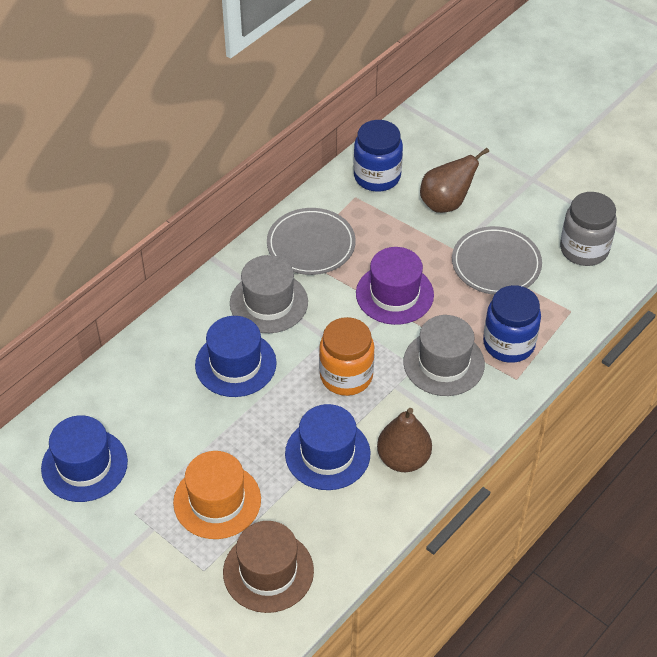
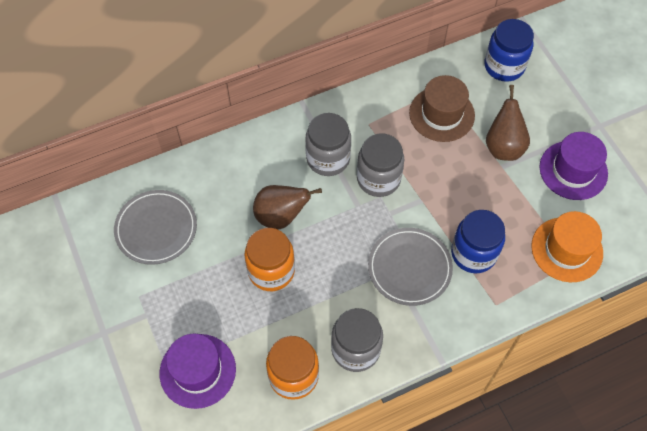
blue hat: [41,415,128,502] [195,316,277,397] [285,404,370,490] = 3 -> none = 0
grey hat: [230,255,308,333] [404,315,485,396] = 2 -> none = 0
grey jar: [560,192,617,266] = 1 -> [305,113,351,176] [331,308,383,372] [357,133,404,197] = 3
orange jar: [319,317,375,396] = 1 -> [244,228,295,291] [266,336,319,400] = 2
purple hat: [356,247,434,325] = 1 -> [160,334,236,409] [539,132,608,200] = 2

